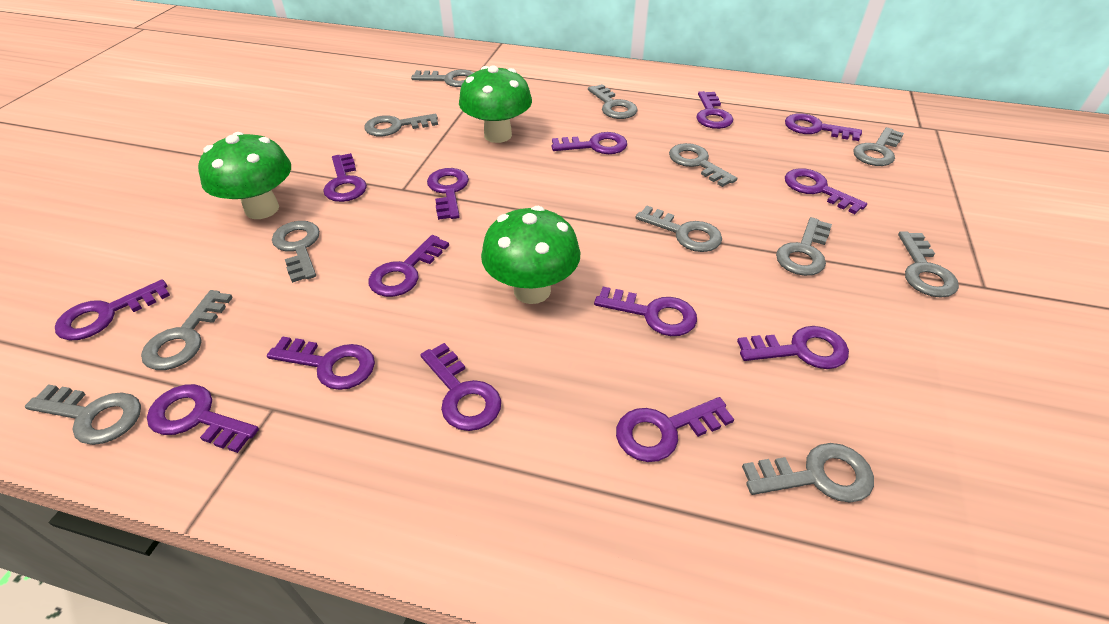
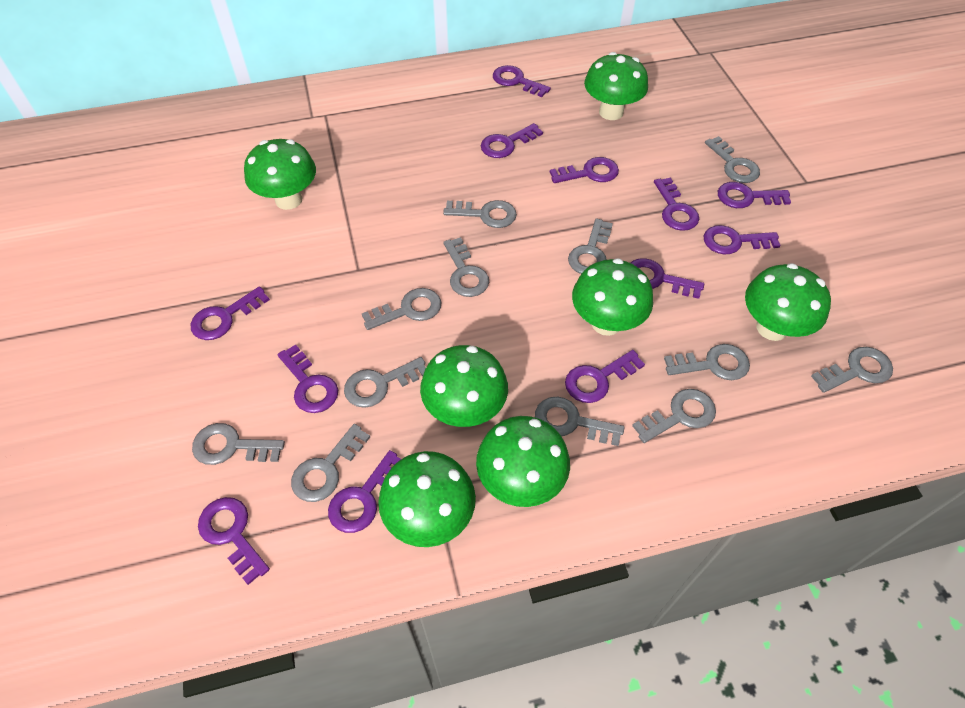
green mushroom: [198,132,291,219] [459,65,532,143] [481,206,581,304] = 3 -> [244,139,316,210] [378,451,476,547] [420,345,508,427] [476,416,570,507] [572,258,653,336] [584,52,648,120] [745,263,831,341] = 7
purple key: [55,279,170,341] [147,384,259,453] [267,336,375,390] [323,153,367,202] [369,235,449,297] [420,343,501,431] [427,168,469,220] [552,132,627,154] [594,287,697,336] [616,397,734,462] [696,91,733,129] [737,326,849,369] [785,113,862,141] [785,168,867,214] = 14 -> [191,286,270,340] [198,497,270,585] [277,344,338,413] [328,450,401,533] [481,123,543,158] [493,65,551,97] [550,157,619,183] [565,350,645,403] [631,258,704,299] [654,178,699,231] [704,225,781,254] [718,182,791,208] = 12

